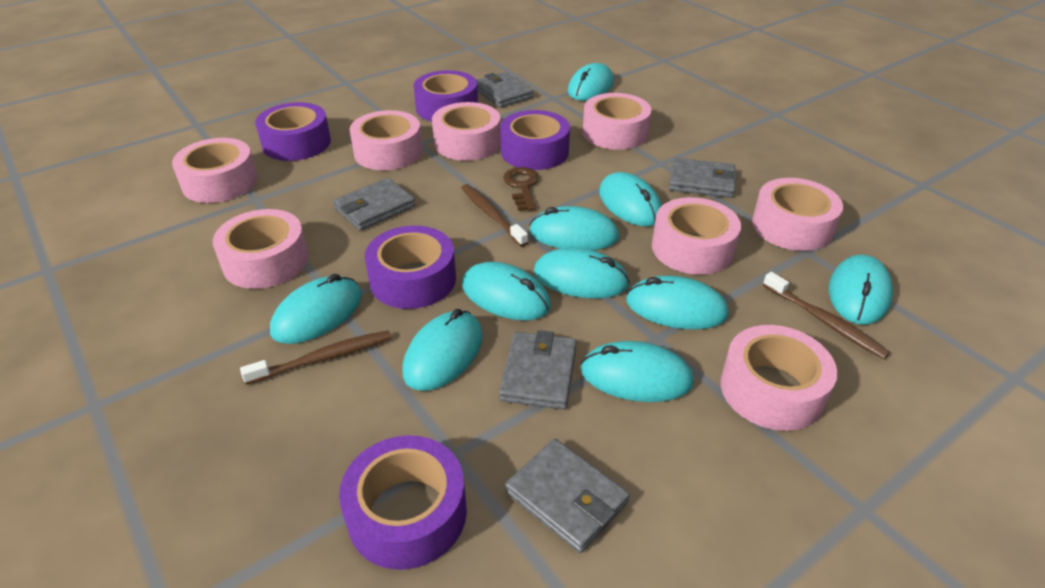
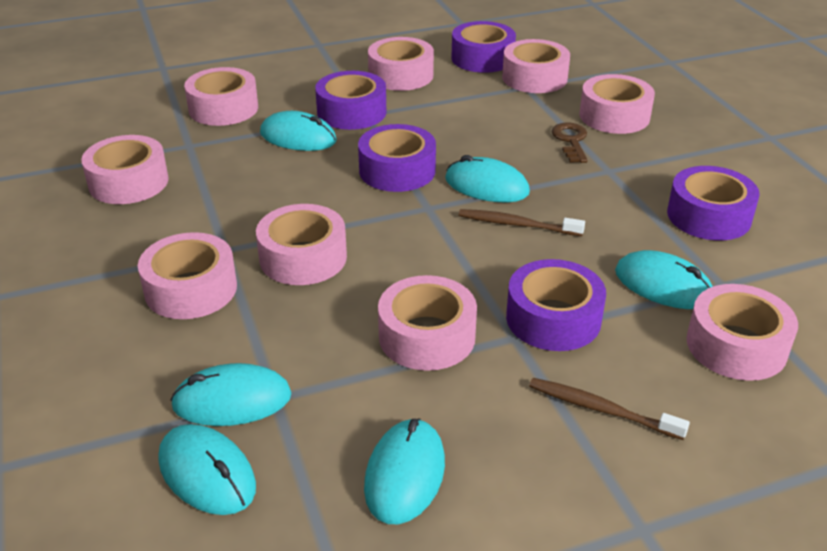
brown toothbrush: [240,330,392,385] [461,184,528,247] [763,272,890,359] = 3 -> [459,209,585,236] [529,378,690,440] = 2
grey wallet: [333,178,416,231] [476,72,533,108] [499,330,577,410] [505,439,630,553] [669,158,738,198] = 5 -> none = 0
pink tape: [172,138,258,203] [213,209,309,289] [349,110,423,170] [432,102,501,161] [583,93,651,150] [652,197,741,275] [721,325,837,431] [752,178,843,251] = 8 -> [81,135,169,204] [138,232,237,319] [184,67,258,126] [256,204,347,285] [368,37,434,91] [378,275,477,371] [502,39,570,93] [580,74,655,134] [686,284,798,381] = 9
turquoise mouse: [270,274,362,344] [402,309,483,391] [462,262,551,320] [529,206,619,250] [534,248,630,299] [568,63,614,101] [581,341,694,402] [599,172,662,226] [626,276,729,329] [829,255,893,325] = 10 -> [159,424,256,515] [170,363,291,426] [260,111,337,151] [364,418,445,524] [445,155,530,202] [615,250,713,309] = 6

